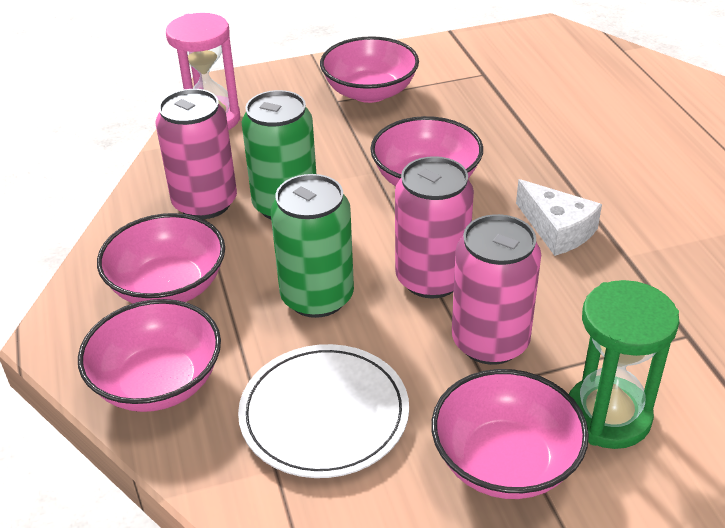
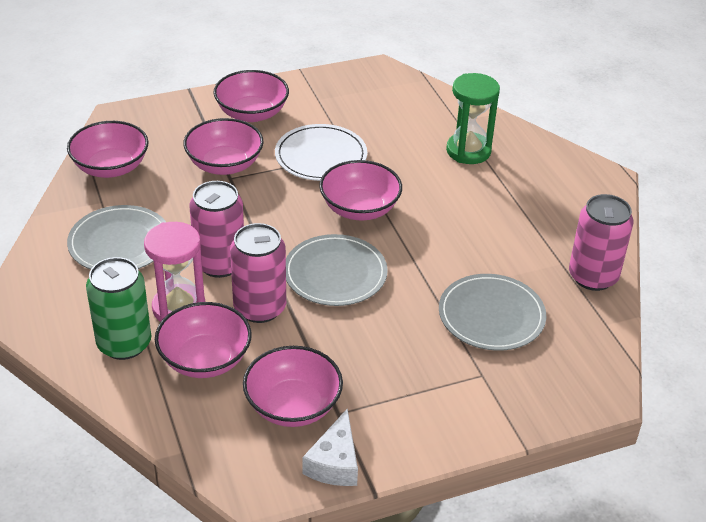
green can: [242,90,316,219] [271,174,354,318] = 2 -> [86,257,151,360] = 1
grey plate: none = 0 -> [67,205,166,270] [286,234,388,306] [439,274,546,351] = 3
pink bowl: [78,299,221,412] [97,213,225,304] [320,36,419,103] [370,116,483,186] [431,369,589,499] = 5 -> [67,121,149,178] [155,302,252,378] [183,118,264,175] [213,70,289,122] [243,346,343,427] [319,160,402,221] = 6

